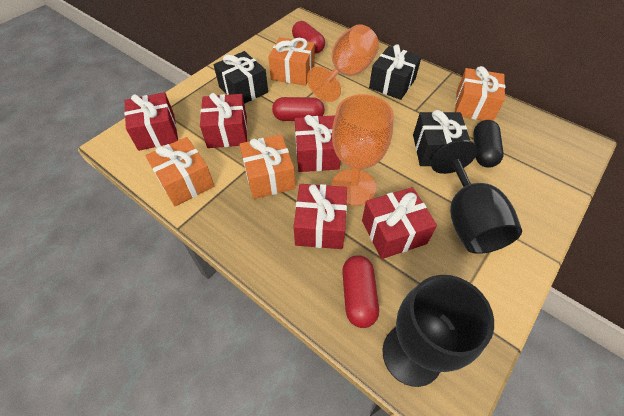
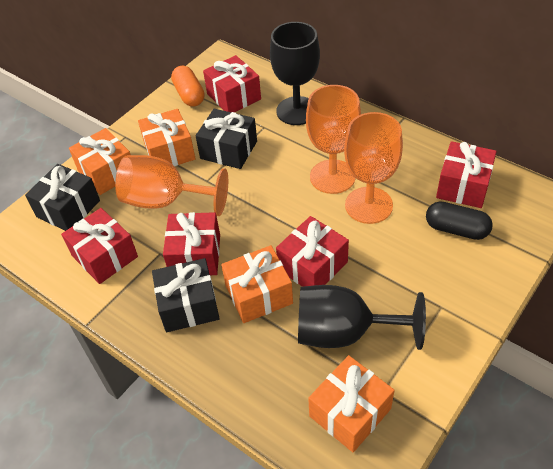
orange capsule: none = 0 -> [171,66,205,107] = 1
orange goblet: [307,24,379,102] [331,94,394,206] = 2 -> [115,155,228,216] [306,85,361,194] [344,112,403,224] = 3
red capsule: [272,97,325,121] [292,21,325,53] [342,255,379,328] = 3 -> none = 0

